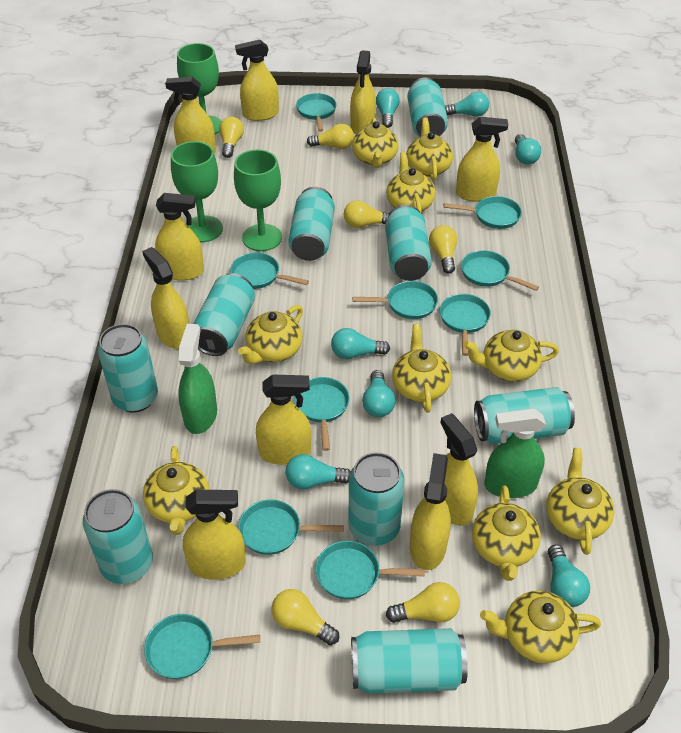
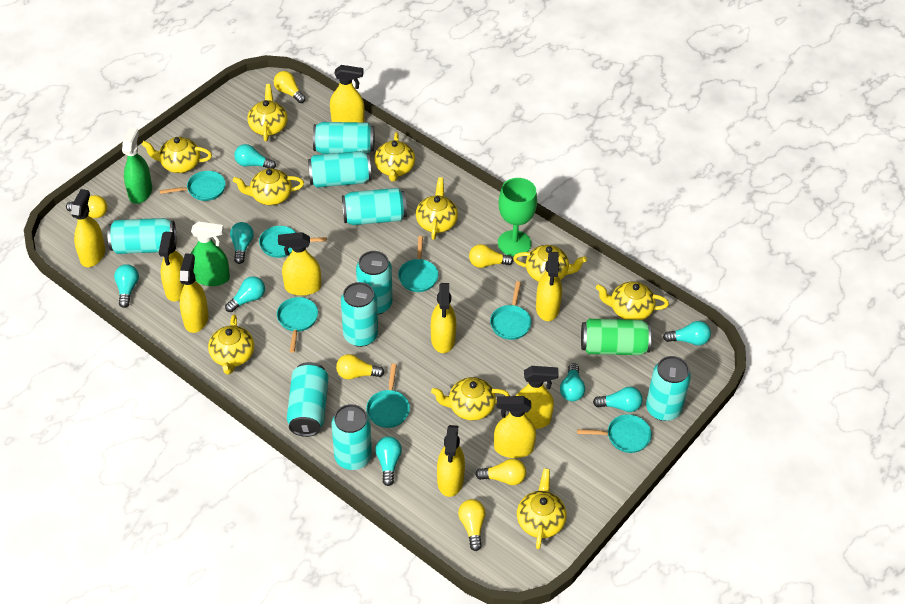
green can: none = 0 -> [581,319,652,355] = 1
green goblet: [171,141,223,242] [177,43,222,134] [234,149,282,251] = 3 -> [498,178,537,256] = 1
turquoise light bulb: [286,454,351,489] [331,328,390,359] [362,370,395,417] [376,88,400,128] [445,92,489,117] [515,134,541,164] [548,545,590,607] = 7 -> [114,264,139,308] [225,276,265,312] [230,222,254,264] [234,144,276,169] [375,436,402,486] [560,363,585,401] [593,387,643,412] [663,321,711,346] = 8
turquoise pan: [144,614,260,679] [230,252,309,289] [238,500,344,555] [294,377,350,451] [296,93,337,132] [315,541,425,599] [353,281,438,319] [440,294,491,356] [444,196,522,229] [461,250,539,291] = 10 -> [159,171,226,201] [259,226,327,258] [277,297,318,353] [366,364,410,428] [398,236,438,292] [490,281,531,340] [577,414,652,453] = 7

